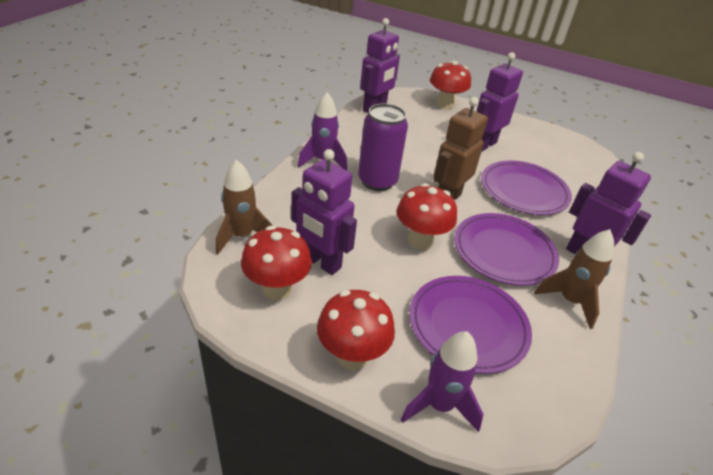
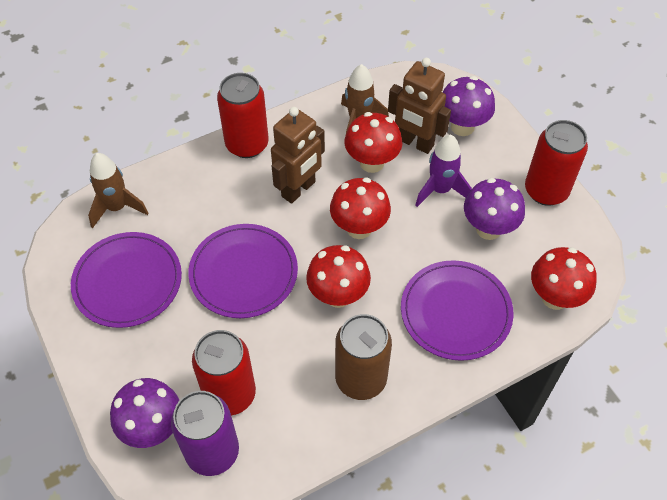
brown can: none = 0 -> [335,314,392,400] = 1
brown robot: [434,97,488,200] = 1 -> [271,107,325,204] [388,58,451,154] = 2
purple mushroom: none = 0 -> [110,378,180,448] [443,76,495,136] [464,178,525,240] = 3
purple robot: [291,149,357,275] [360,18,400,113] [476,52,523,152] [566,152,651,254] = 4 -> none = 0
purple rocket: [298,92,347,170] [400,331,484,432] = 2 -> [415,134,472,207] = 1
red can: none = 0 -> [192,330,256,416] [217,73,269,158] [525,120,588,206] = 3

